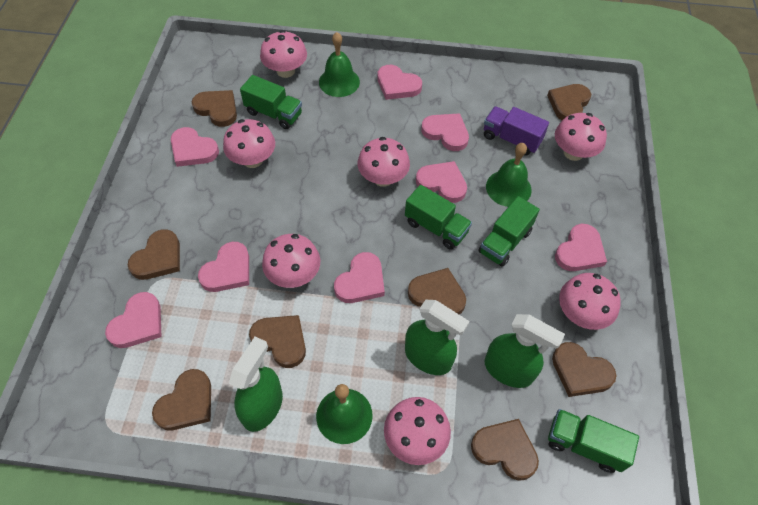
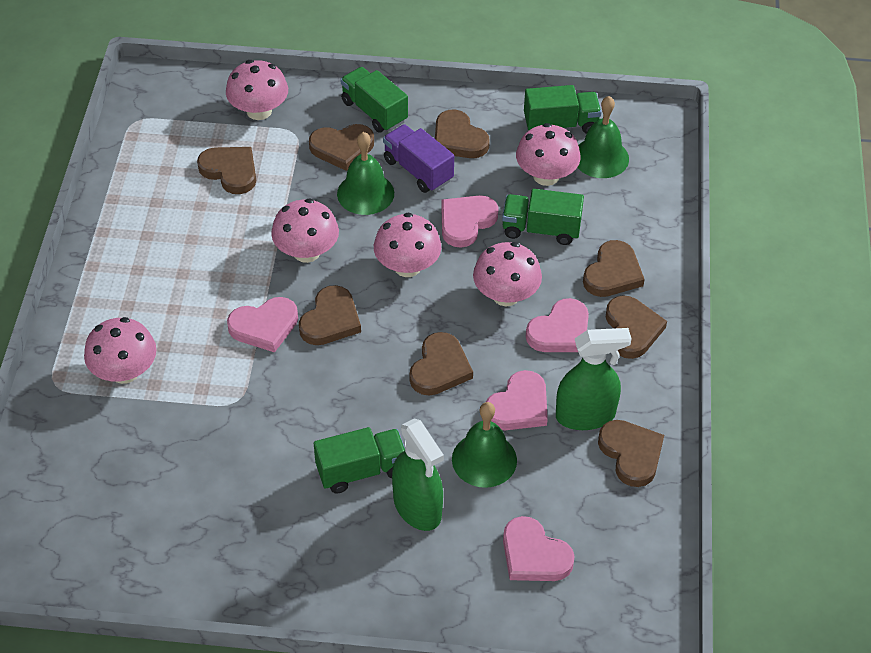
green spray bottle: [229,337,283,432] [405,300,470,375] [485,314,565,388] = 3 -> [392,419,444,531] [556,328,632,430] = 2
pink heart: [105,292,162,348] [171,127,219,167] [198,242,249,292] [334,252,385,303] [377,65,422,100] [416,161,467,203] [421,113,469,151] [555,224,607,271] = 8 -> [227,297,298,353] [441,195,499,248] [486,370,548,430] [503,516,575,581] [526,298,589,352] = 5
pink mushroom: [223,119,275,168] [260,30,307,78] [262,234,320,288] [358,137,410,187] [384,397,451,465] [555,113,607,161] [559,273,621,330] = 7 -> [84,317,157,384] [226,60,288,120] [271,199,339,263] [374,213,441,277] [473,242,542,306] [516,123,581,186] = 6

